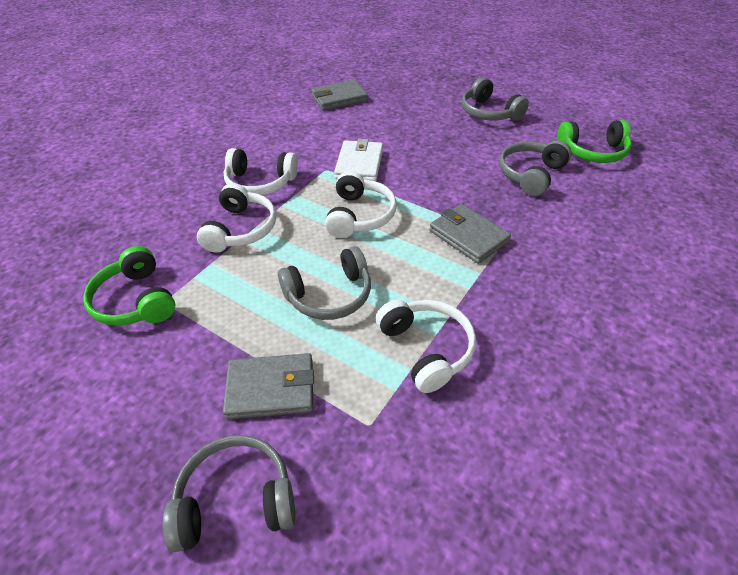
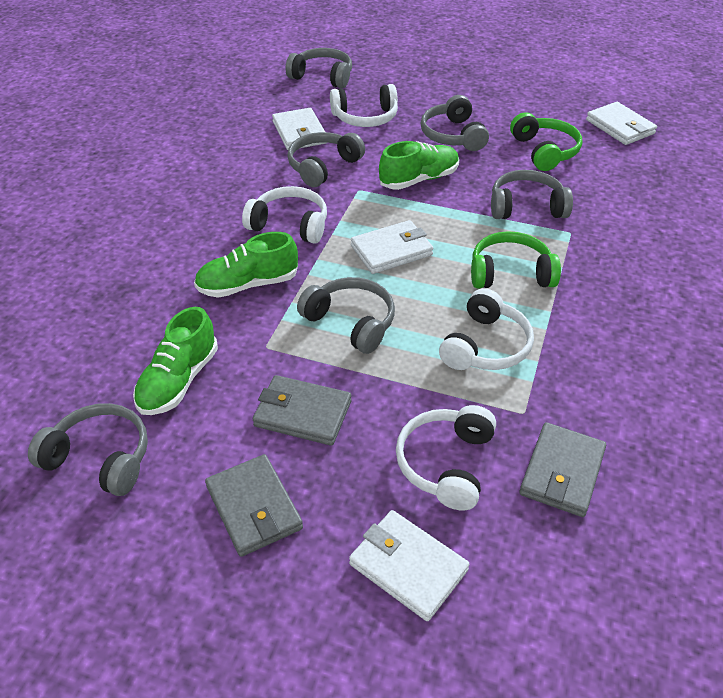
green shoe: none = 0 -> [133,307,218,415] [194,232,298,298] [379,141,459,190] = 3
grey headphones: [163,435,296,552] [278,246,371,320] [462,77,529,121] [499,140,572,196] = 4 -> [28,403,148,496] [286,48,352,88] [287,132,365,187] [297,277,395,354] [421,95,489,151] [491,170,573,219] = 6
white wallet: [334,139,383,181] = 1 -> [272,108,326,150] [349,510,470,621] [351,220,433,274] [586,102,657,145] = 4

